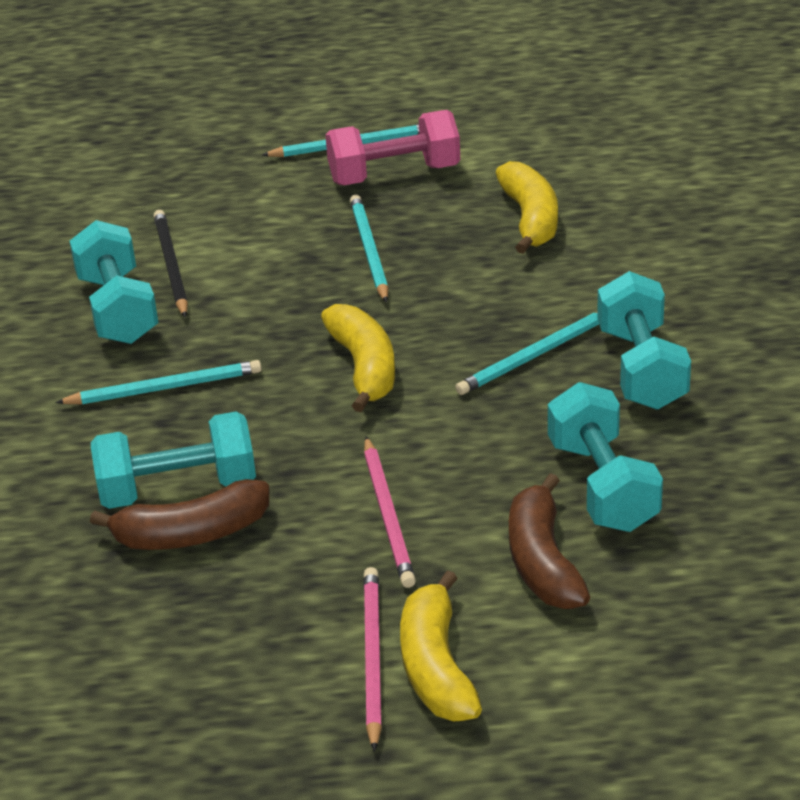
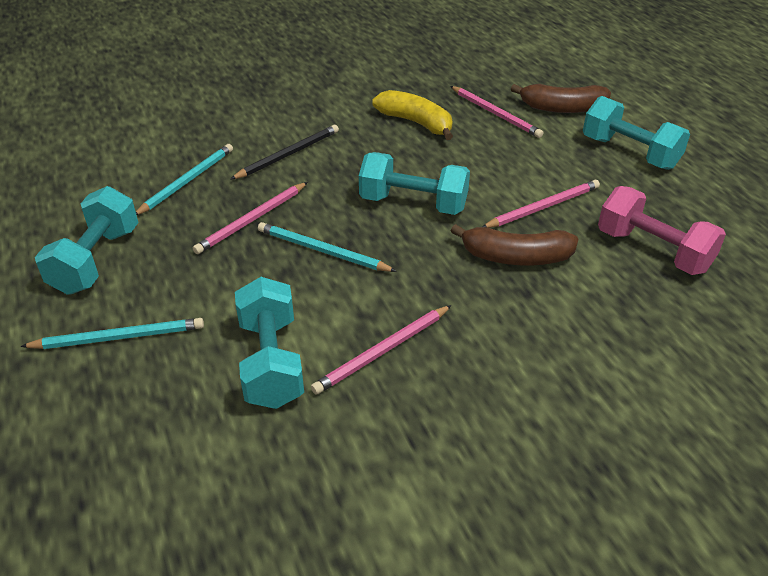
pink pencil: [363,567,382,752] [364,437,416,588] = 2 -> [193,182,308,254] [311,305,452,395] [450,86,543,138] [482,180,600,228] = 4
turquoise pencil: [55,360,262,404] [262,124,419,157] [350,194,388,303] [455,312,599,395] = 4 -> [20,318,204,349] [136,144,233,215] [258,222,397,272] = 3
yellow banana: [321,304,395,412] [400,570,482,721] [496,161,558,254] = 3 -> [372,90,453,140] = 1

